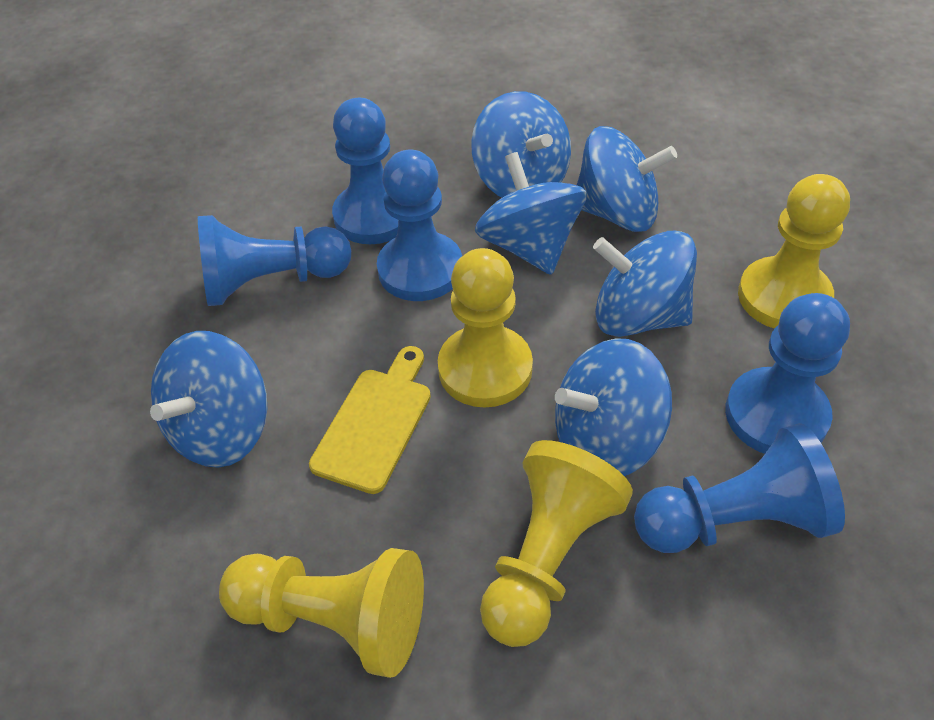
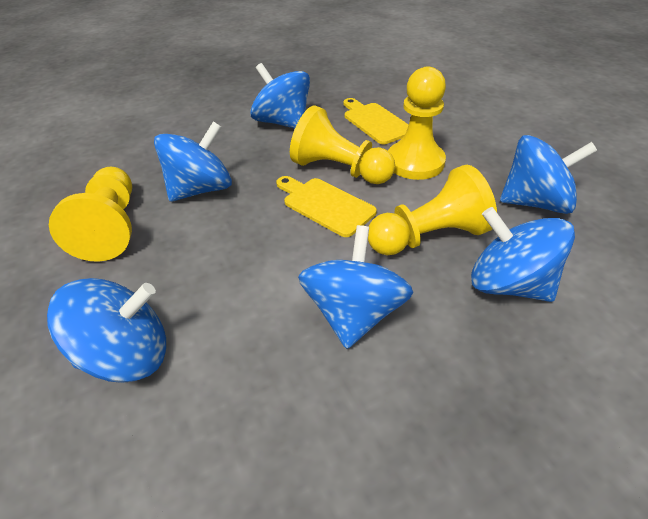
blue pawn: [198,215,351,306] [332,98,398,244] [377,150,462,301] [634,423,845,553] [725,293,850,454] = 5 -> none = 0
yellow cutting board: [309,346,431,494] = 1 -> [276,176,377,237] [344,98,409,144] = 2

